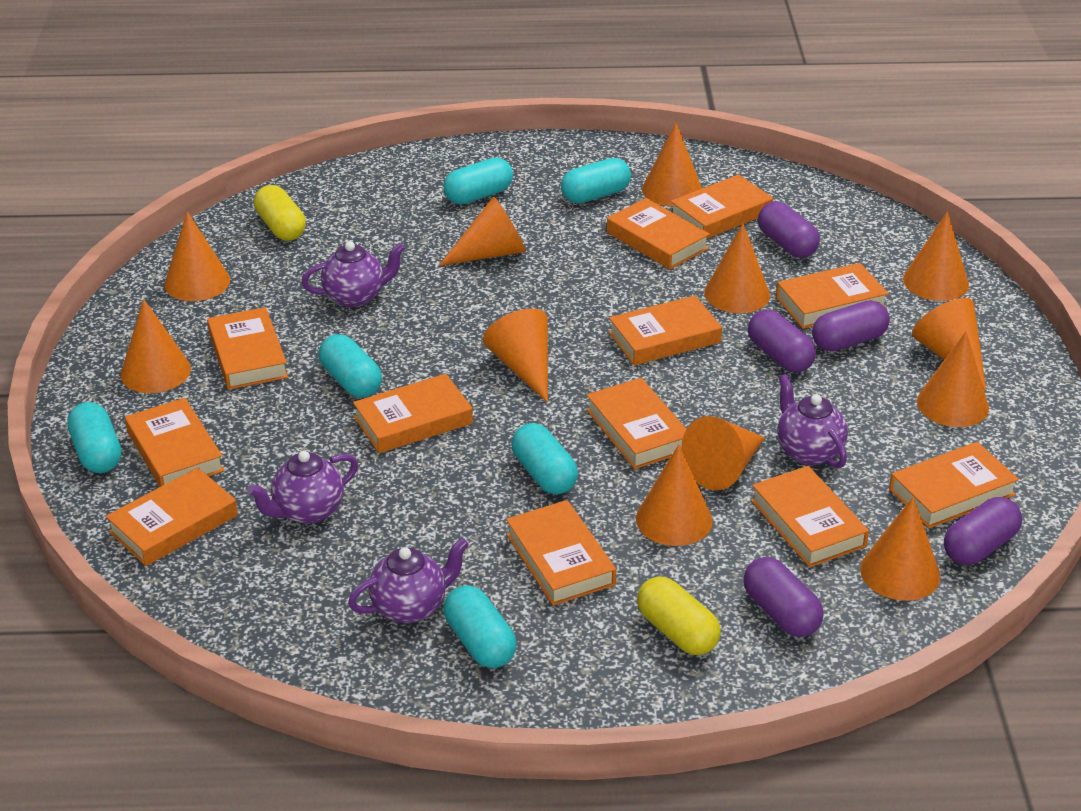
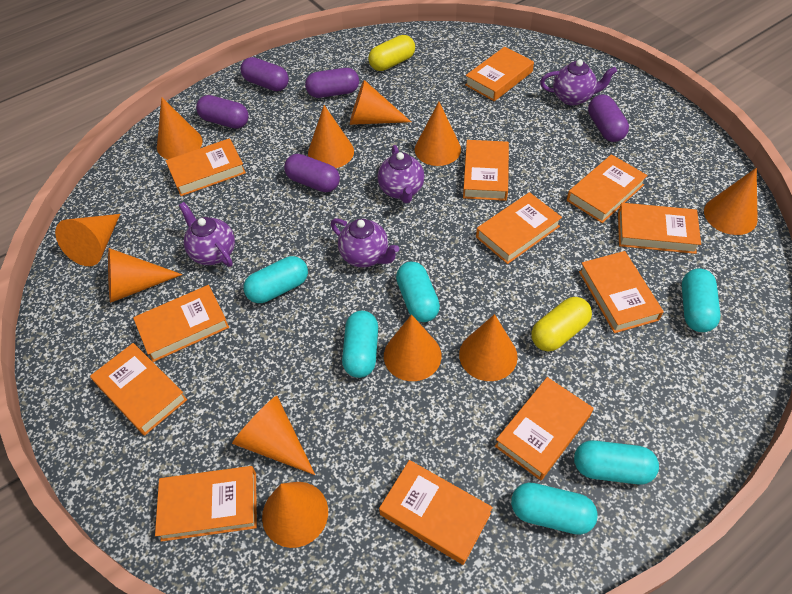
orange cone: [121,299,191,393] [164,212,230,301] [438,197,526,266] [483,309,548,402] [636,444,713,546] [642,122,702,206] [681,416,765,490] [704,223,770,313] [860,497,940,601] [903,211,969,301] [912,298,986,390] [917,331,989,427] = 12 -> [55,214,120,266] [108,248,182,303] [157,97,203,159] [232,396,315,475] [262,482,328,548] [308,105,354,168] [350,80,411,125] [384,314,441,381] [415,102,461,166] [459,314,518,381] [704,168,758,235] = 11

